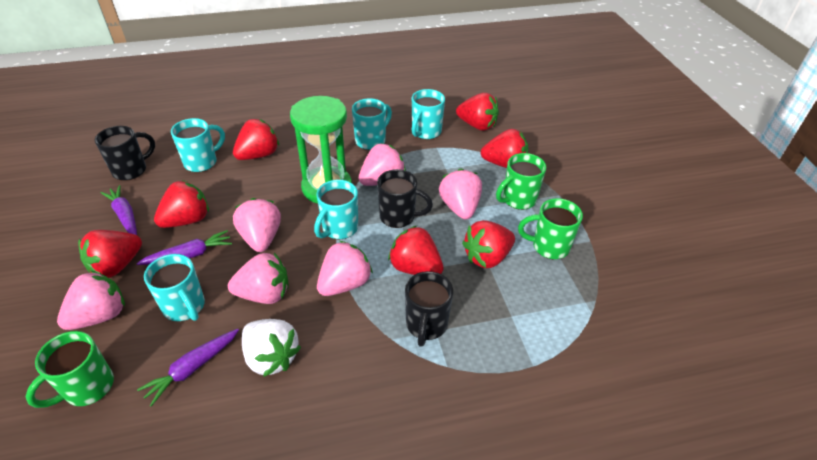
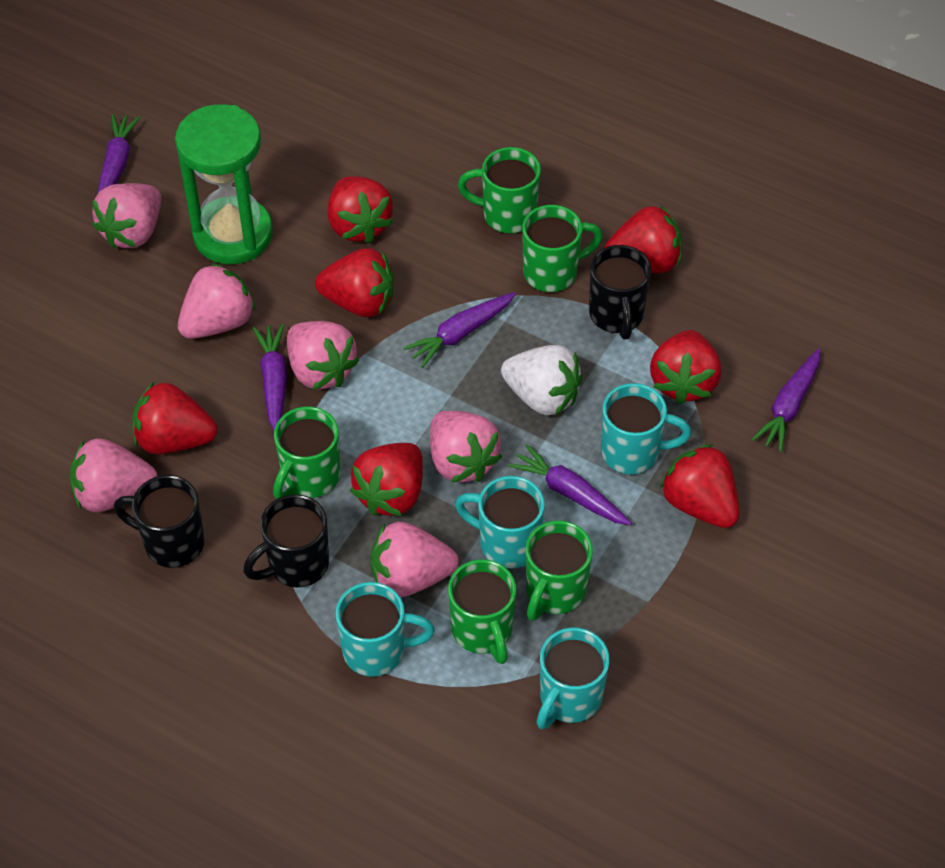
green mug: [26,331,114,408] [496,153,546,210] [518,198,583,259] = 3 -> [273,406,340,499] [448,559,516,664] [458,147,541,234] [522,205,603,292] [525,521,593,621] = 5
purple carrot: [100,185,137,235] [137,230,232,265] [137,329,239,407] = 3 -> [97,114,140,195] [253,324,287,430] [403,292,516,368] [508,444,632,525] [752,349,820,452] = 5
turquoise mug: [144,254,205,321] [171,118,225,172] [314,180,358,239] [352,98,392,150] [412,89,445,140] = 5 -> [336,582,435,677] [455,476,545,569] [537,628,610,729] [601,383,691,474] = 4

